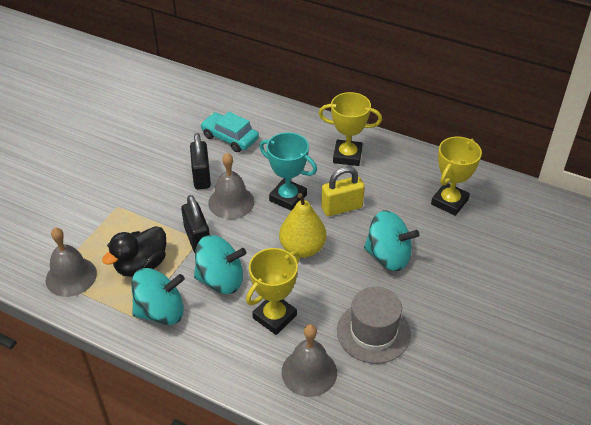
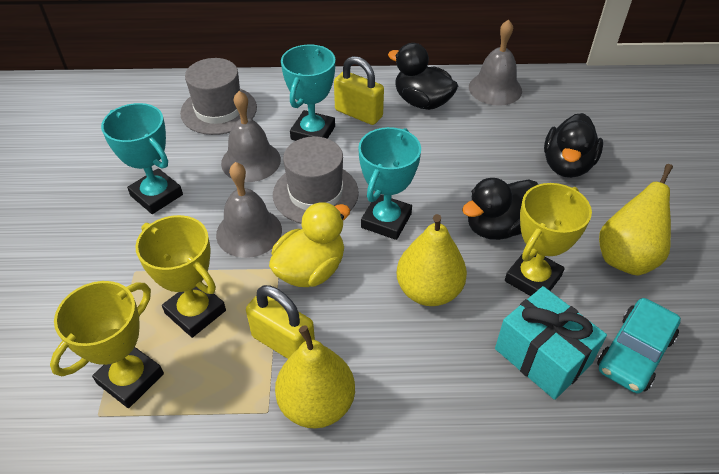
black duck: [102,226,166,277] = 1 -> [388,43,458,110] [462,178,538,240] [544,113,603,178] = 3
black padlock: [181,195,210,253] [190,133,211,189] = 2 -> none = 0
grey hat: [337,287,411,364] = 1 -> [180,58,257,135] [273,136,359,224] = 2
turquoise gift: none = 0 -> [495,286,607,400] = 1
turquoise spinning top: [131,268,185,325] [194,235,246,294] [364,210,420,271] = 3 -> none = 0
turquoise trophy: [259,132,317,211] = 1 -> [101,103,183,214] [281,45,335,141] [358,127,421,240] = 3
yellow duck: none = 0 -> [269,202,350,287] = 1
yellow padlock: [321,166,365,216] = 1 -> [246,285,315,359] [334,56,384,125] = 2
yellow pear: [279,193,327,258] = 1 -> [275,325,355,428] [397,214,467,306] [599,164,673,276] = 3

